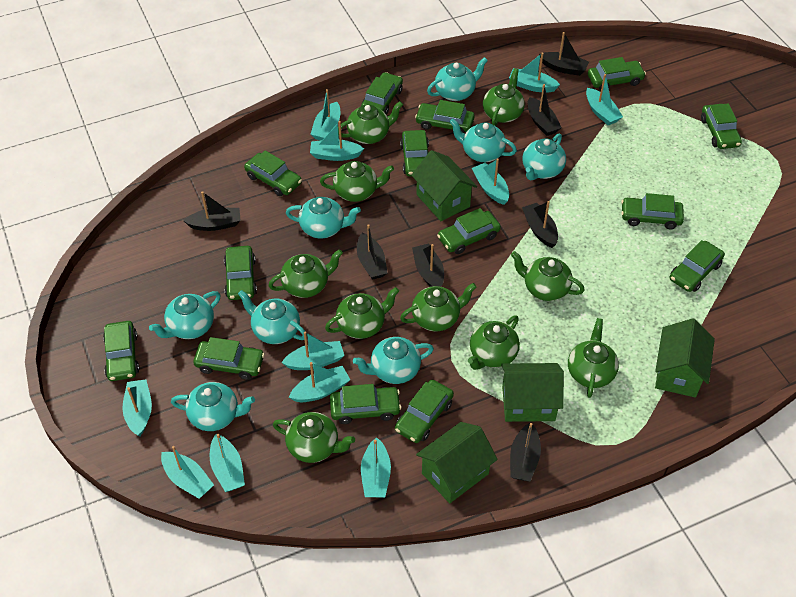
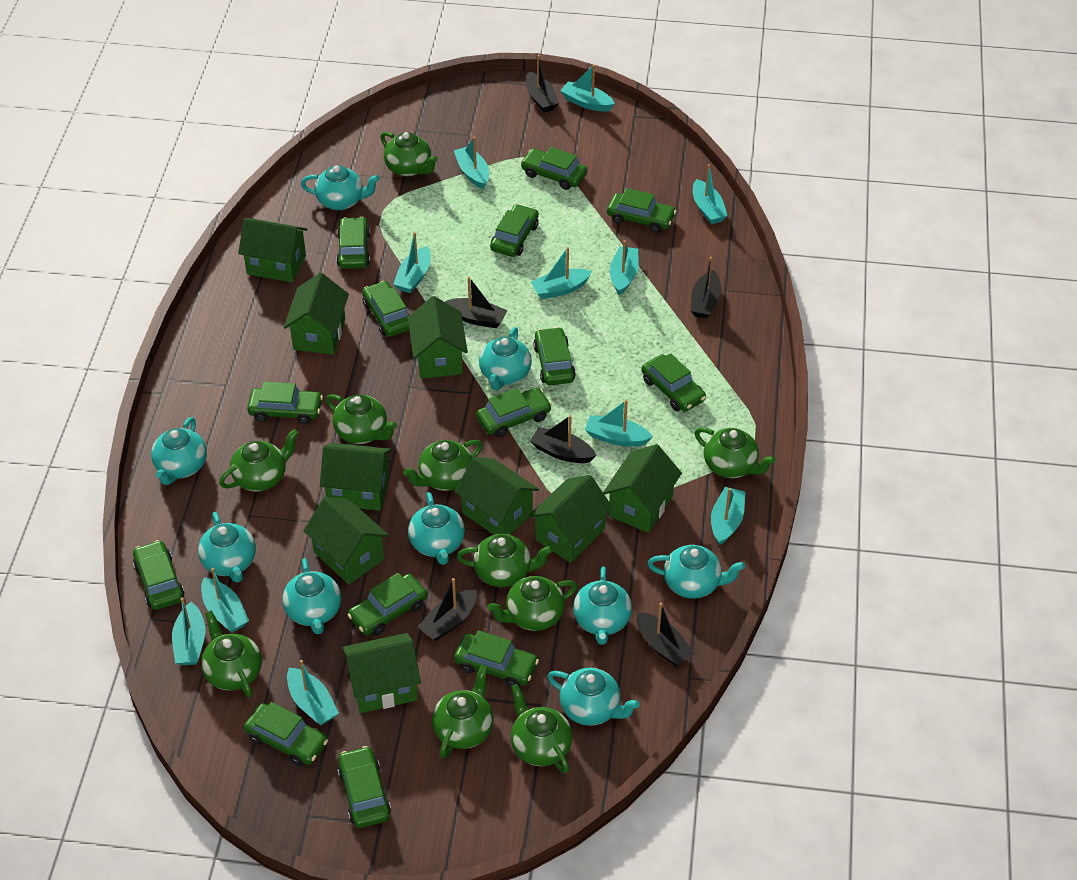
black boat: [183,191,241,231] [357,224,388,280] [412,243,444,287] [510,423,541,482] [522,201,558,248] [528,84,561,136] [539,32,589,76] = 7 -> [418,578,477,641] [445,277,508,328] [526,55,559,113] [530,415,597,463] [637,603,695,667] [691,257,721,319] = 6
green house: [411,150,477,221] [416,422,498,503] [501,363,564,422] [655,318,715,398] = 4 -> [238,218,308,283] [284,273,349,355] [303,497,389,585] [320,443,391,511] [343,633,421,713] [408,296,468,379] [455,457,539,535] [528,475,613,563] [603,444,682,533] = 9
turquoise teapot: [149,291,221,339] [171,382,255,431] [238,290,307,344] [286,197,361,238] [353,337,434,384] [427,57,488,101] [450,119,517,162] [522,134,566,180] = 8 -> [151,417,207,485] [198,512,256,583] [282,558,341,634] [301,165,380,210] [408,492,465,565] [479,327,532,390] [547,668,640,726] [573,566,632,645] [648,545,745,599] = 9

